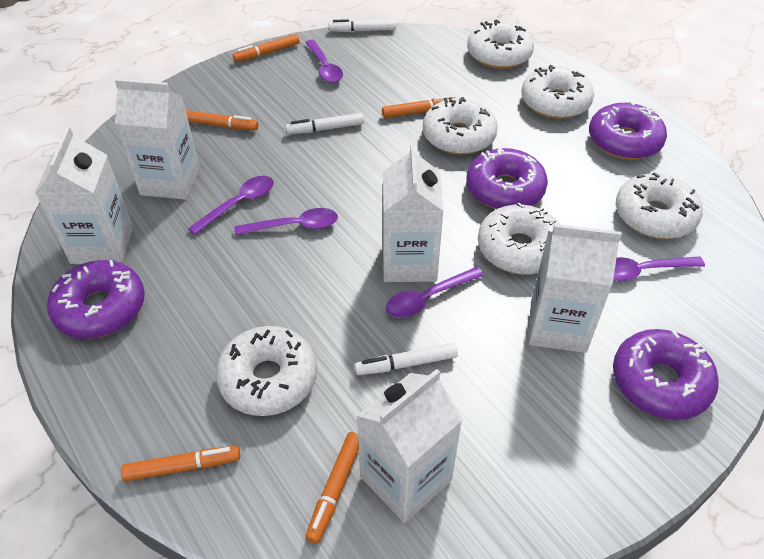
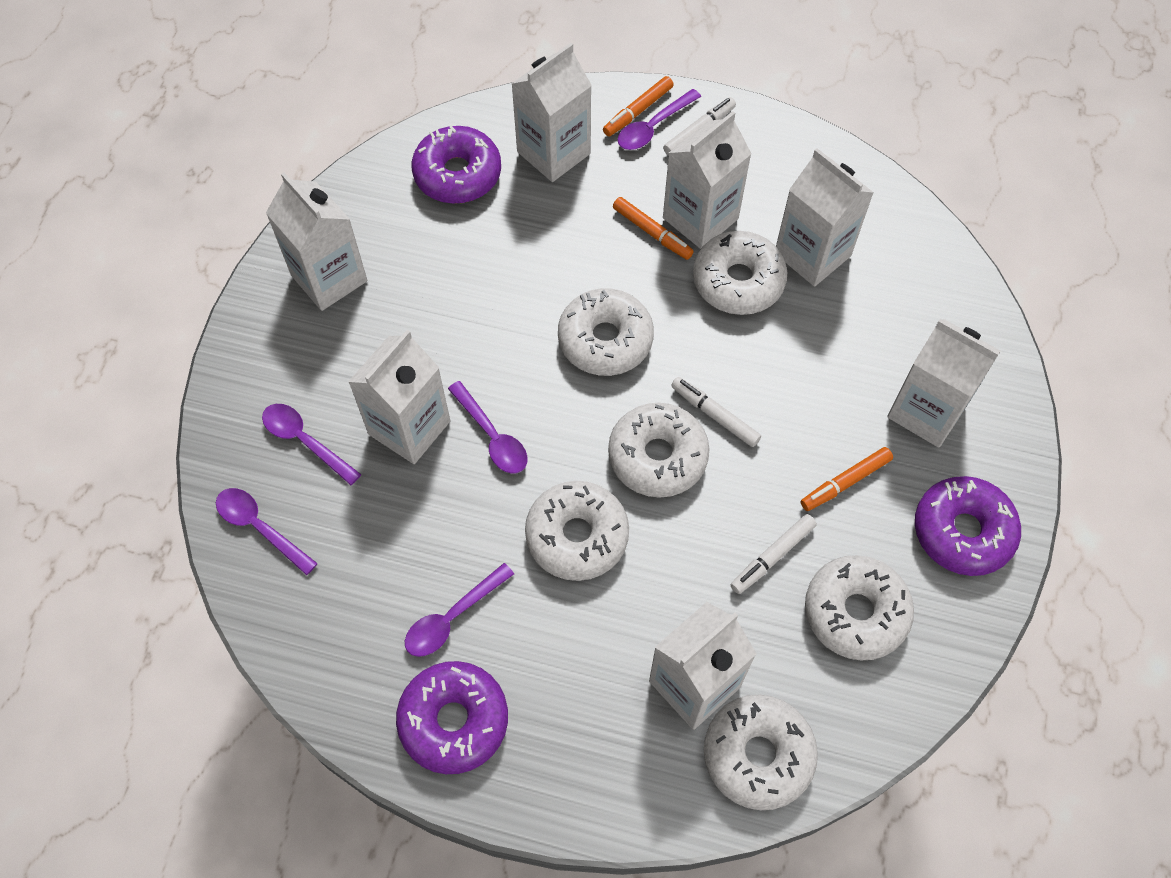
orange marker: [121,446,240,481] [186,110,258,130] [233,34,300,62] [305,432,359,544] [382,95,456,118] = 5 -> [603,76,674,136] [613,197,694,260] [801,447,893,511] = 3
purple donut: [47,260,145,339] [466,147,548,209] [589,101,667,160] [613,329,719,420] = 4 -> [396,661,508,774] [412,126,501,204] [915,476,1021,576] = 3
white carton: [35,127,133,264] [115,79,200,200] [357,369,462,523] [383,143,443,282] [529,224,622,353] = 5 -> [266,172,367,311] [348,330,450,464] [511,43,592,182] [649,602,756,730] [663,111,752,249] [776,148,874,287] [887,319,1001,448] = 7

